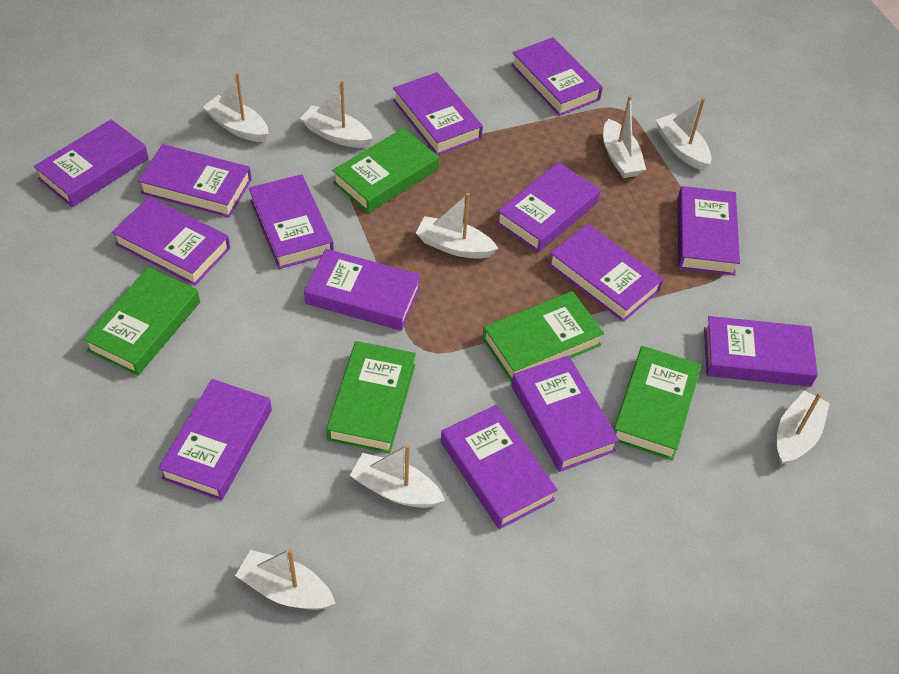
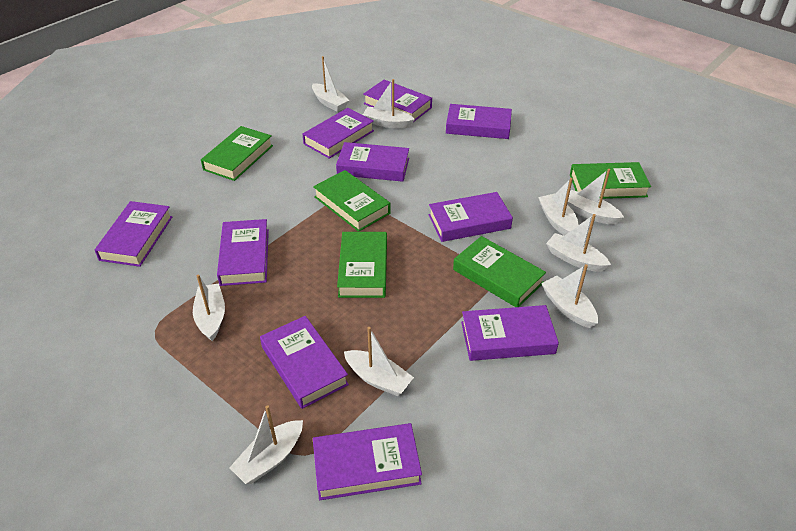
purple book: [34,119,149,207] [112,197,230,286] [138,144,252,217] [158,379,272,501] [249,174,334,269] [304,249,421,331] [393,72,483,155] [441,405,558,529] [496,162,600,252] [511,37,603,116] [511,356,619,472] [548,224,663,322] [677,186,740,276] [704,316,818,387] = 14 -> [95,201,172,267] [217,219,269,286] [260,316,349,409] [302,108,374,159] [313,423,422,500] [336,142,409,182] [363,80,432,121] [429,192,513,242] [446,104,512,139] [461,305,559,361] = 10
white boat: [203,72,269,142] [235,549,336,610] [300,80,373,148] [350,444,445,508] [416,193,498,259] [603,95,646,178] [656,98,712,170] [777,390,830,465] = 8 -> [193,275,225,341] [229,405,303,484] [312,56,350,112] [344,327,414,396] [363,79,415,128] [538,178,579,236] [541,264,598,328] [546,214,611,272] [567,169,624,225] = 9

